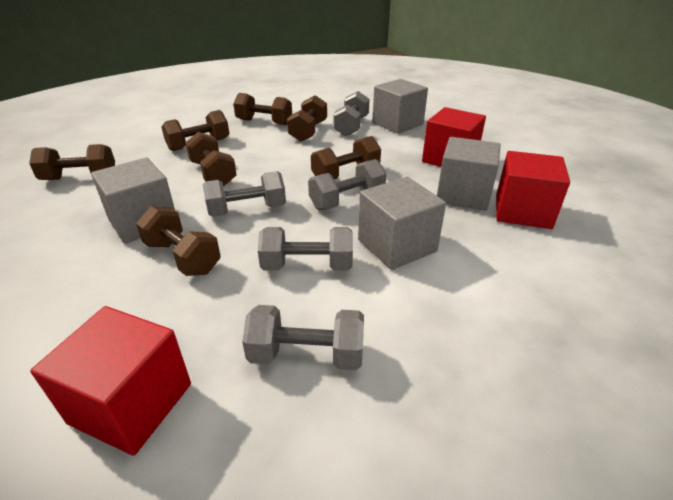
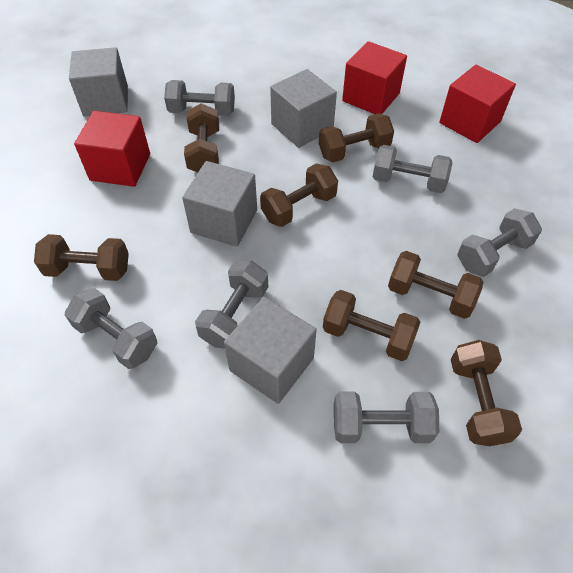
grey dumbbell: [203,171,286,217] [242,305,364,370] [258,227,353,271] [308,159,386,210] [333,91,370,136] = 5 -> [65,288,157,369] [164,80,235,116] [195,261,268,349] [334,392,439,443] [373,145,452,193] [457,208,542,277] = 6

